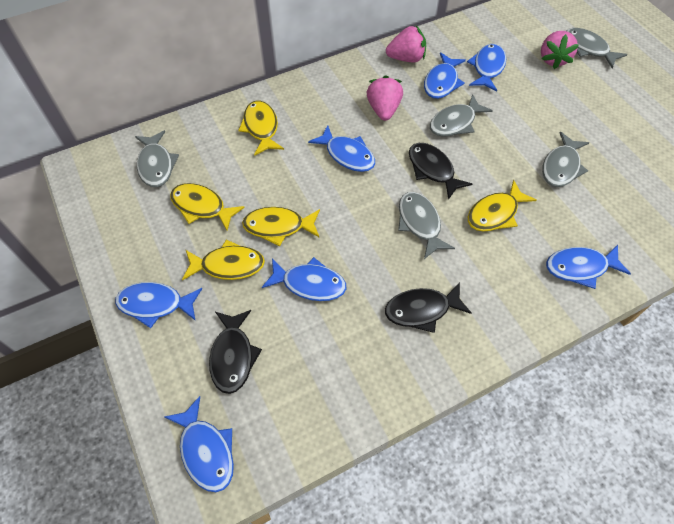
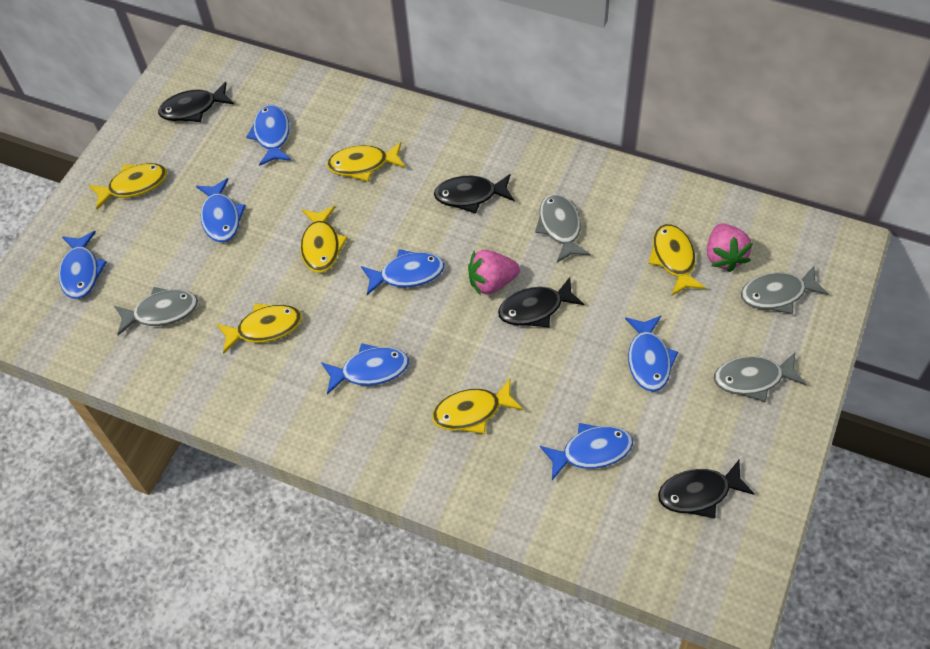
black fish: [209,310,262,394] [385,282,472,333] [409,143,472,200] = 3 -> [158,82,234,122] [434,174,514,214] [498,277,584,328] [658,460,755,518] = 4
grey fish: [135,130,179,187] [398,192,455,259] [430,94,493,137] [542,132,589,187] [566,28,628,68] = 5 -> [114,287,198,335] [535,194,591,263] [714,353,806,402] [741,266,829,314] = 4
pink strawberry: [367,75,403,121] [386,26,426,62] [541,31,579,69] = 3 -> [468,250,520,296] [707,223,753,272] = 2
yellow fish: [170,183,245,231] [182,239,265,280] [238,101,284,156] [242,207,320,246] [468,180,537,231] = 5 -> [89,163,167,209] [217,303,302,354] [300,206,348,273] [327,142,406,181] [432,379,523,434] [649,224,706,295] = 6

